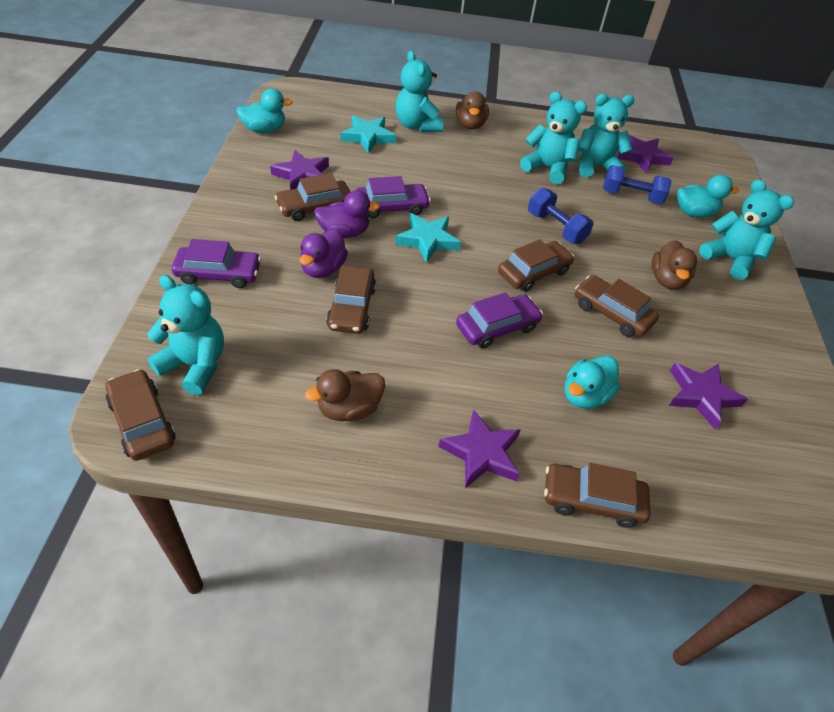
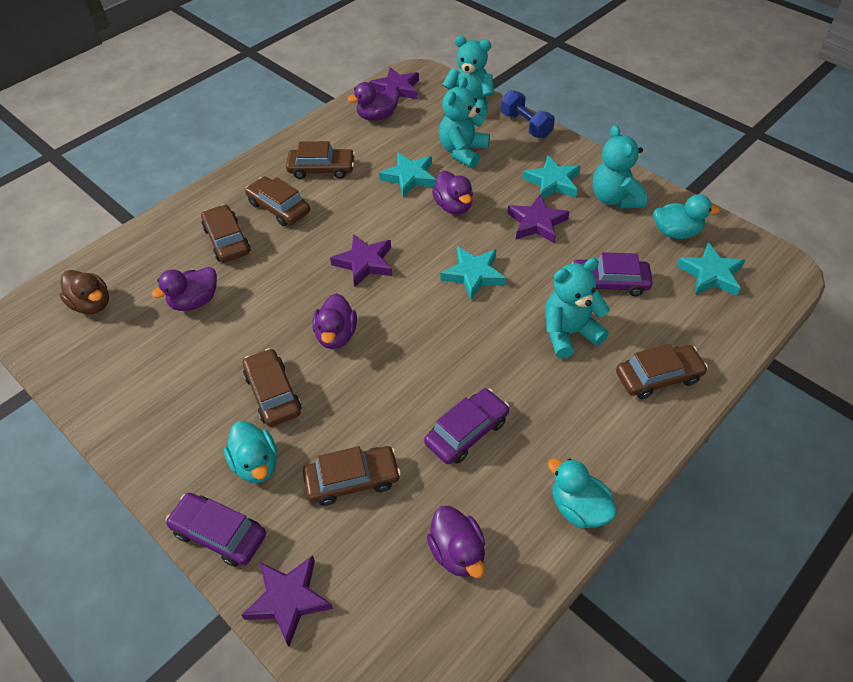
blue dumbbell: [528,188,594,244] [603,165,672,204] = 2 -> [501,90,555,138] = 1
brown duck: [305,369,385,421] [456,91,489,129] [652,240,697,290] = 3 -> [60,270,109,314] = 1
purple duck: [300,229,348,278] [314,190,380,238] = 2 -> [151,267,217,311] [312,293,357,349] [347,82,399,121] [427,506,485,578] [432,171,473,215] = 5
turquoise star: [341,115,396,154] [395,213,461,263] = 2 -> [379,152,436,198] [441,247,506,300] [522,155,581,199] [677,243,745,296] = 4
turquoise teddy bear: [147,275,224,395] [396,50,443,132] [520,91,587,184] [579,94,635,178] [699,179,794,280] = 5 -> [439,77,490,168] [442,36,494,117] [545,258,610,359] [593,125,647,209] = 4

